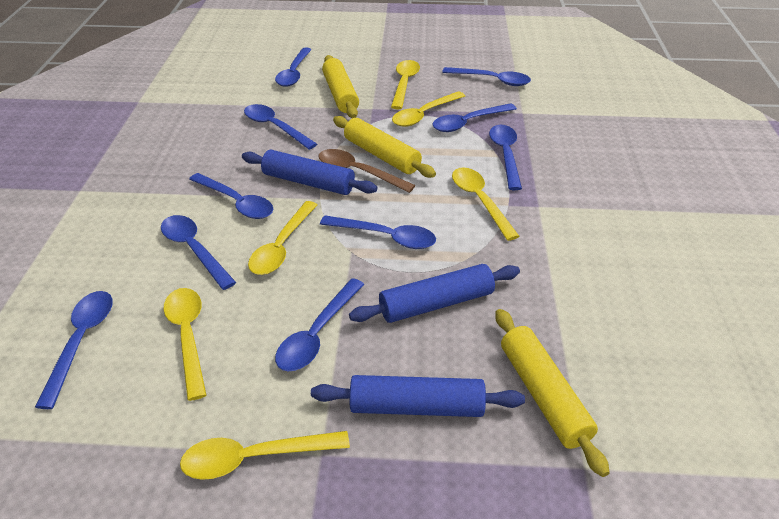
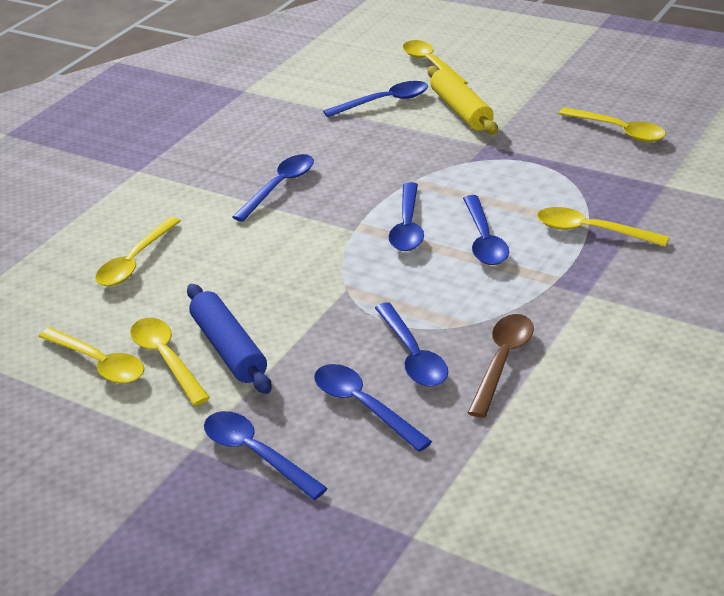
blue rolling pin: [242,150,377,195] [311,375,525,417] [349,264,520,323] = 3 -> [187,284,272,394] = 1
blue spoon: [35,291,113,409] [161,215,236,290] [189,173,273,219] [244,104,317,150] [275,47,312,87] [275,278,364,371] [320,216,436,249] [432,103,517,132] [442,67,531,86] [489,125,522,190] = 10 -> [204,411,328,500] [232,154,314,222] [314,364,432,452] [323,81,428,117] [375,302,448,387] [389,182,424,251] [463,195,509,265] = 7
yellow rolling pin: [322,55,359,118] [333,116,436,178] [495,309,610,477] = 3 -> [427,66,498,135] = 1

